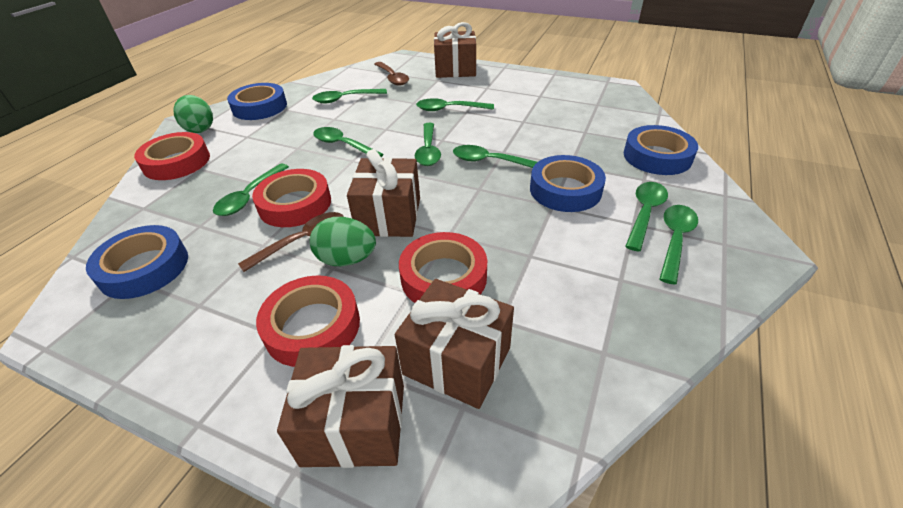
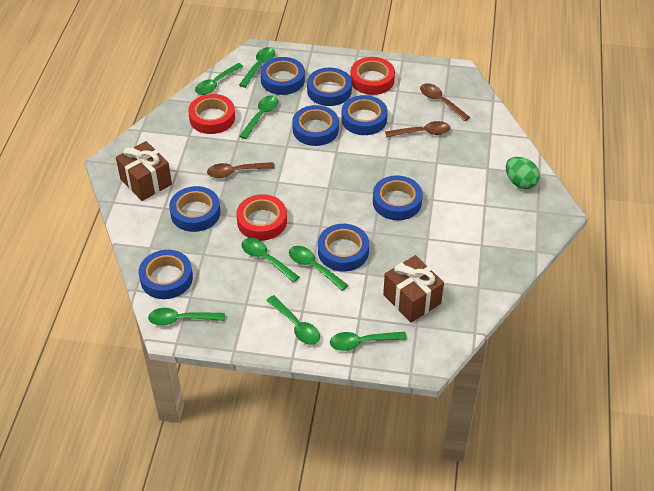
blue tape: [86,225,188,299] [227,83,287,120] [530,155,606,212] [624,125,698,175] = 4 -> [139,250,193,299] [169,186,220,232] [260,57,305,95] [292,105,339,146] [307,68,352,106] [318,224,369,271] [342,95,388,135] [373,175,423,220] = 8
brown gift: [277,345,404,468] [347,149,420,237] [395,279,514,409] [434,22,476,78] = 4 -> [116,141,172,201] [383,255,444,322] = 2
brown spoon: [238,212,344,272] [374,62,409,86] = 2 -> [207,162,275,178] [385,121,450,137] [420,83,470,121] = 3
green egg: [173,95,213,133] [310,217,376,266] = 2 -> [506,157,540,189] = 1
red tape: [134,132,210,180] [252,169,331,227] [256,275,360,367] [399,232,487,303] = 4 -> [188,94,235,134] [236,194,287,240] [350,57,395,95] = 3

